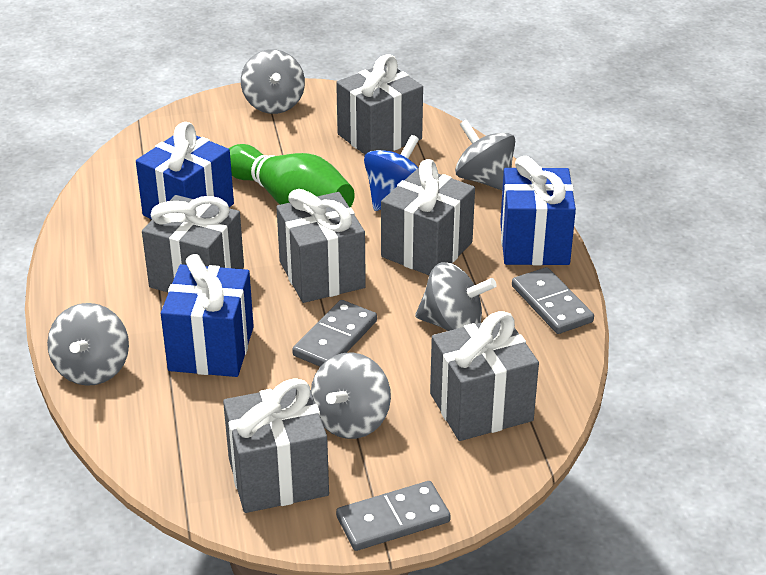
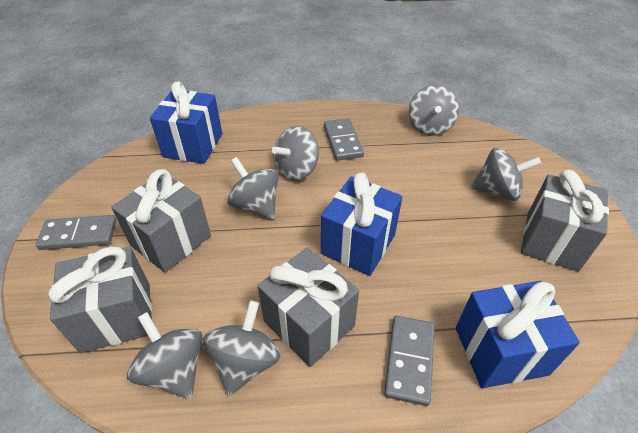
blue spinning top: [364,135,419,211] = 1 -> none = 0
green bowling pin: [229,144,355,208] = 1 -> none = 0
grey gift: [142,195,244,292] [223,378,329,513] [276,189,366,303] [336,54,423,154] [381,159,475,275] [430,311,539,441] = 6 -> [48,247,152,353] [112,169,211,273] [258,248,359,367] [521,170,609,272] = 4
grey spinning top: [47,303,129,386] [241,49,305,114] [311,352,391,439] [415,262,497,331] [455,120,515,190] = 5 -> [127,312,203,399] [203,300,281,396] [227,157,279,219] [272,126,319,181] [409,85,459,136] [471,148,542,201] = 6

